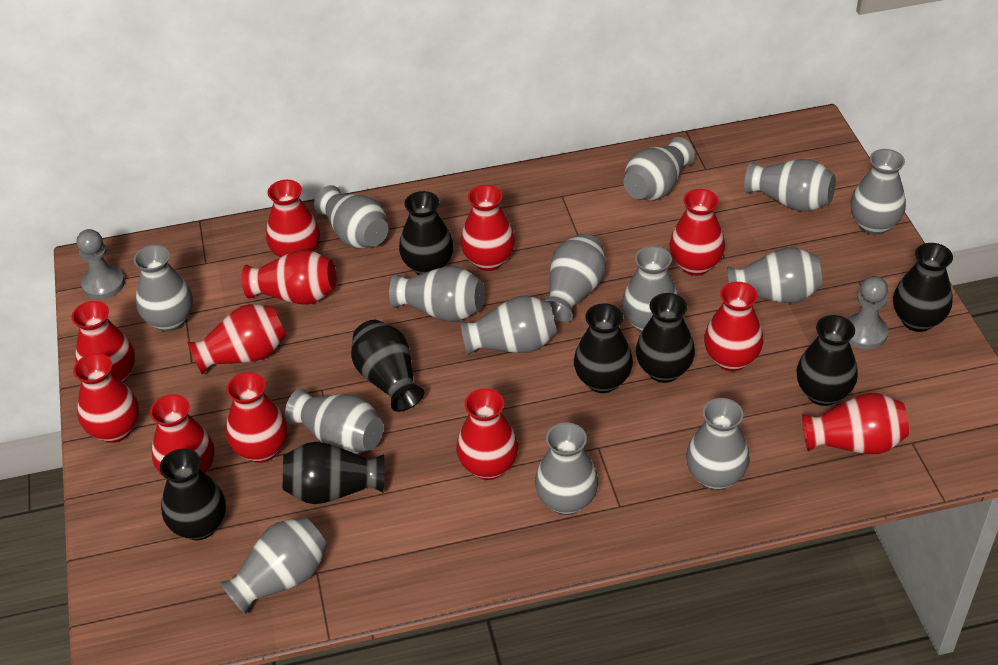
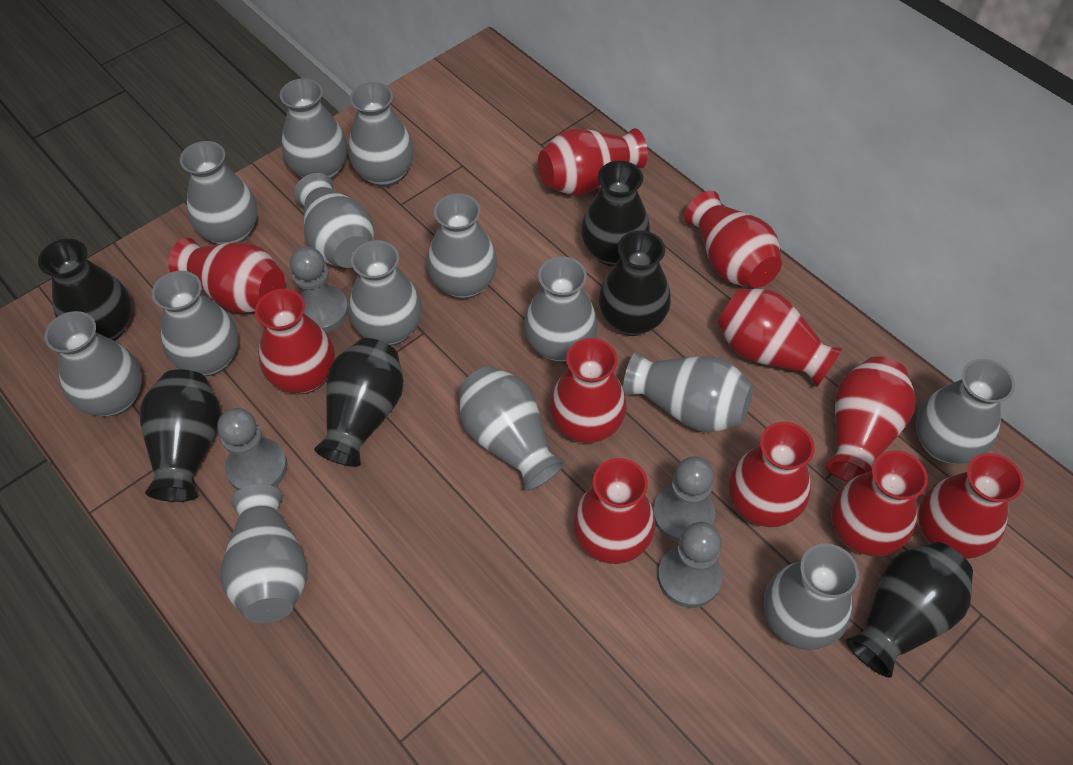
black vase: [160,448,226,540] [283,441,385,504] [351,320,424,412] [399,191,453,275] [574,303,633,393] [636,293,695,383] [796,315,858,406] [893,243,953,332] = 8 -> [38,239,132,341] [140,369,221,502] [314,338,404,467] [581,161,650,266] [599,230,671,336] [846,542,973,678] = 6
grey pawn: [77,229,125,300] [847,276,889,349] = 2 -> [217,408,287,490] [290,246,349,332] [653,457,715,542] [658,522,723,608] = 4
red vase: [71,301,135,383] [73,353,139,443] [150,394,214,477] [187,304,286,374] [226,372,287,463] [242,249,337,305] [266,180,320,258] [456,388,518,480] [460,185,515,271] [669,189,725,276] [704,282,763,371] [802,393,909,454] = 12 -> [168,238,285,313] [255,289,335,394] [538,128,648,195] [550,338,627,443] [573,458,655,564] [685,191,782,288] [717,289,842,387] [729,422,815,527] [825,356,916,482] [831,450,928,556] [918,453,1024,559] = 11

